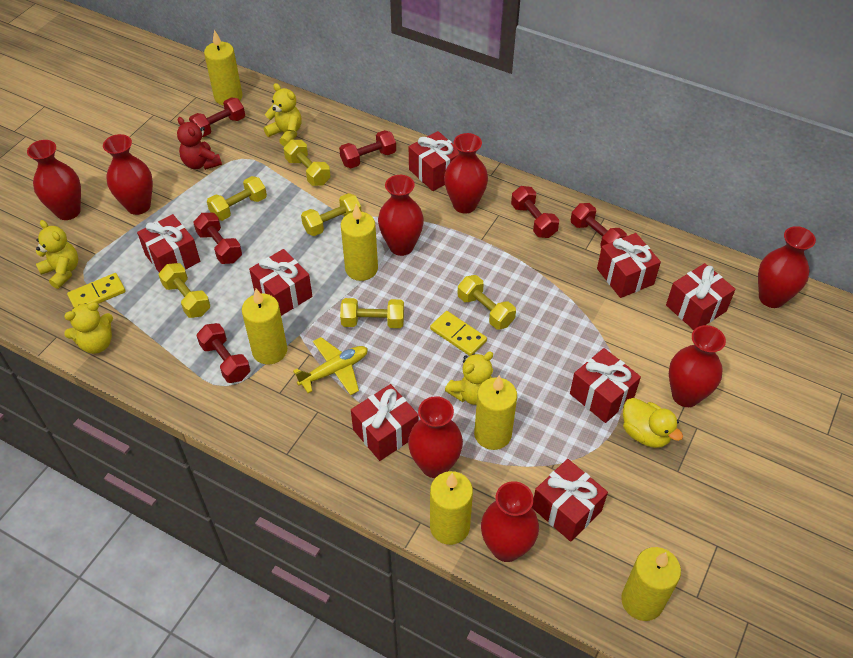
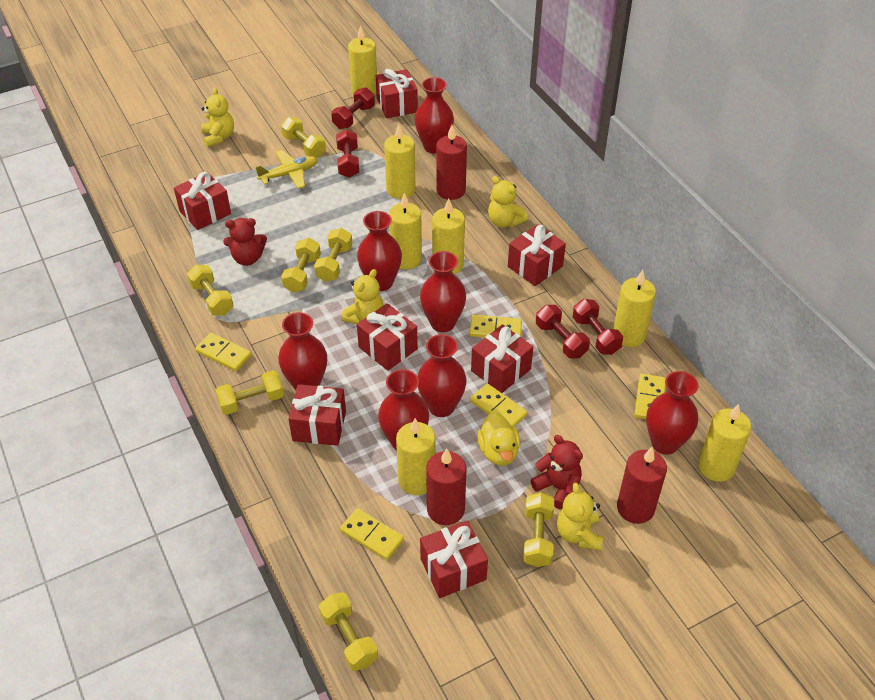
red candle: none = 0 -> [426,448,466,525] [436,125,467,200] [617,447,667,524] = 3
red dumbbell: [189,97,245,137] [193,213,242,264] [197,323,250,383] [339,130,396,168] [511,186,559,238] [571,203,627,248] = 6 -> [331,88,375,129] [336,129,359,178] [536,305,590,359] [573,299,623,355] = 4
red gift: [137,214,200,272] [249,249,312,316] [351,384,419,461] [409,131,459,191] [532,459,608,542] [570,348,641,423] [597,233,661,298] [666,263,736,330] = 8 -> [174,172,231,230] [288,384,346,446] [357,303,418,371] [376,69,418,118] [420,520,488,598] [471,324,533,393] [508,224,566,286] = 7
red teddy bear: [177,117,222,170] = 1 -> [223,218,267,266] [530,435,583,509] = 2
red vase: [27,140,81,220] [103,134,153,215] [378,175,424,256] [408,396,463,478] [444,133,488,214] [481,481,539,562] [669,325,726,407] [758,226,816,308] = 8 -> [278,312,327,391] [357,211,402,291] [378,369,429,450] [415,77,454,153] [417,334,467,417] [420,251,466,332] [646,371,698,455] = 7
yellow candle: [204,30,243,106] [242,289,287,364] [341,204,378,281] [430,471,473,545] [474,375,517,450] [621,547,681,621] = 6 -> [348,25,377,95] [384,124,416,199] [389,193,422,270] [396,418,435,495] [432,198,465,274] [613,270,656,347] [698,404,751,482] = 7
yellow domino: [67,273,126,308] [430,311,487,356] = 2 -> [195,333,251,371] [340,508,404,560] [470,315,522,338] [470,383,527,426] [634,374,666,419] = 5
yellow dumbbell: [159,263,210,318] [207,176,267,221] [284,140,331,186] [301,193,361,236] [340,298,404,328] [458,275,516,329] = 6 -> [187,265,234,316] [216,370,284,415] [281,117,326,158] [281,238,321,293] [314,228,353,282] [319,592,378,671] [523,492,554,567] = 7

